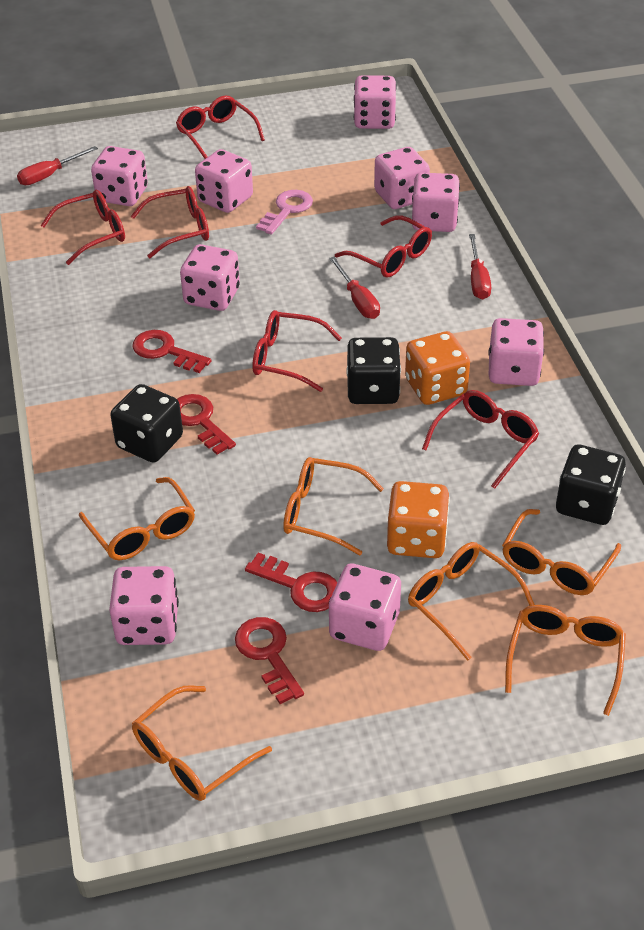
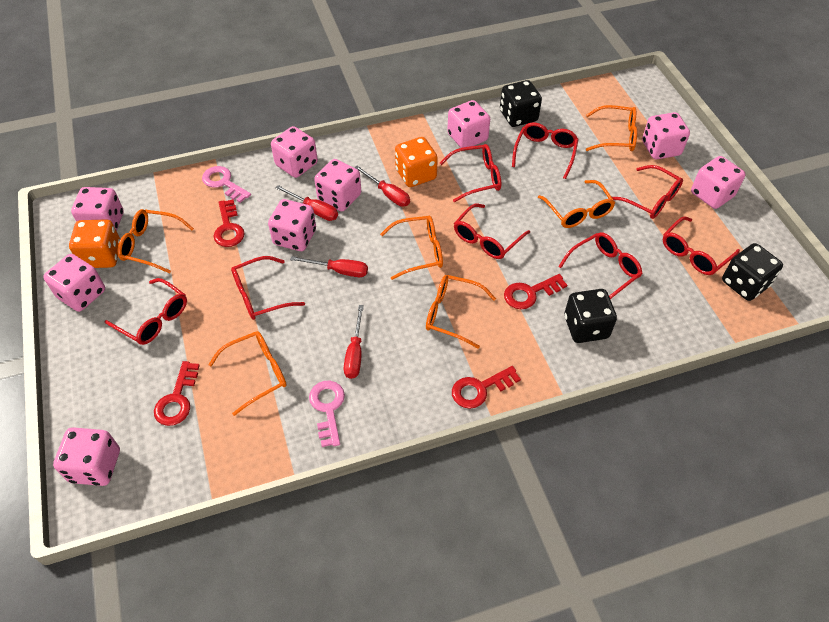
pink key: [256,190,313,234] = 1 -> [202,166,251,203] [309,381,345,447] = 2
red glasses: [41,190,125,265] [131,186,209,258] [176,95,265,159] [252,310,342,392] [335,215,432,278] [422,390,539,489] = 6 -> [104,278,187,345] [231,256,305,320] [440,144,501,202] [454,203,530,259] [512,122,579,179] [558,232,643,299] [608,165,683,219] [663,216,740,275] = 8
red screwdriver: [17,146,98,185] [329,257,380,319] [469,234,491,300] = 3 -> [276,185,338,221] [290,256,368,277] [344,305,364,379] [354,166,410,207] = 4

